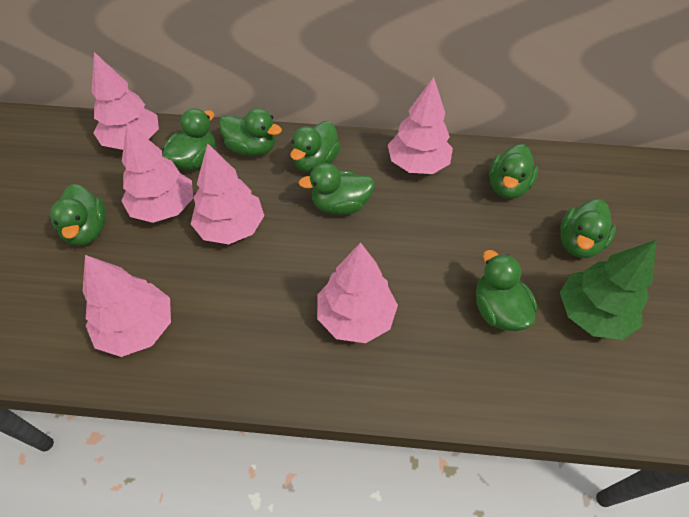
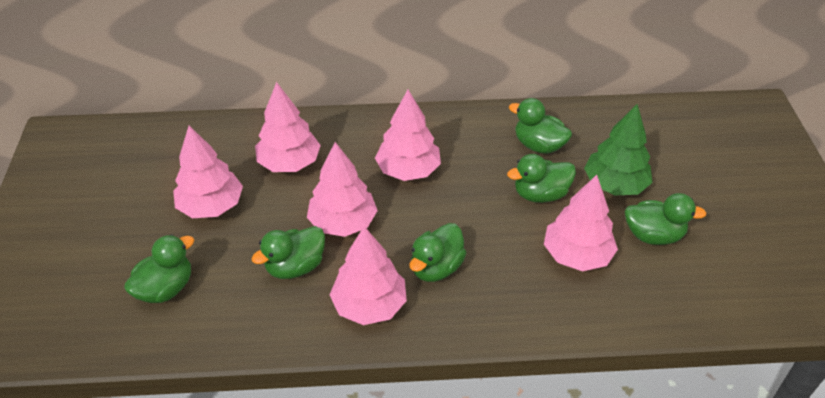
green duck: [50,184,106,246] [162,108,215,170] [219,108,282,156] [290,121,341,172] [299,163,375,215] [476,250,537,331] [489,144,538,199] [560,199,616,258] = 8 -> [124,234,194,303] [251,226,325,279] [409,223,466,282] [507,154,576,203] [509,98,572,154] [625,193,707,245] = 6

